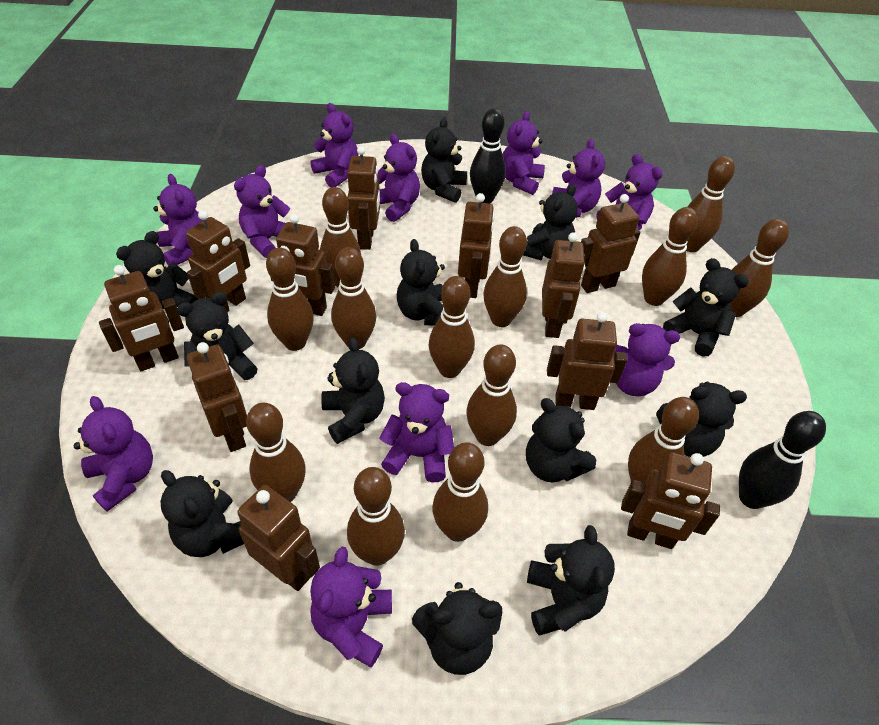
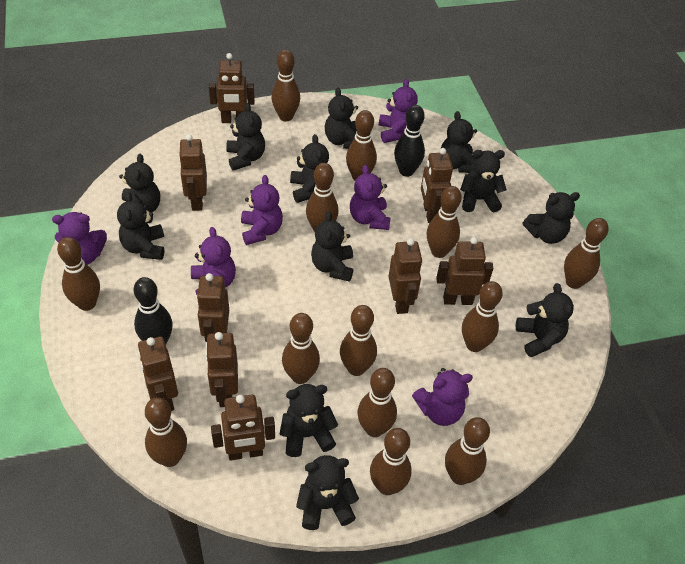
brown robot: [99,265,184,371] [186,210,250,312] [187,342,247,452] [237,485,320,591] [266,214,335,316] [347,146,380,250] [458,193,495,298] [542,232,585,338] [547,312,627,410] [581,194,640,293] [621,452,720,549] = 11 -> [138,337,178,411] [179,134,207,211] [196,273,229,342] [205,332,238,407] [209,53,255,123] [211,395,275,461] [388,238,422,314] [421,148,453,223] [436,237,493,305] = 9
purple teddy bear: [74,396,153,511] [153,174,203,266] [234,165,290,258] [310,103,359,187] [310,547,392,667] [377,134,420,222] [379,382,454,482] [503,111,545,195] [552,139,605,218] [596,154,663,231] [614,323,680,396] = 11 -> [52,212,107,265] [191,227,236,295] [241,175,283,245] [350,165,391,230] [379,79,418,143] [412,368,473,426] = 6

